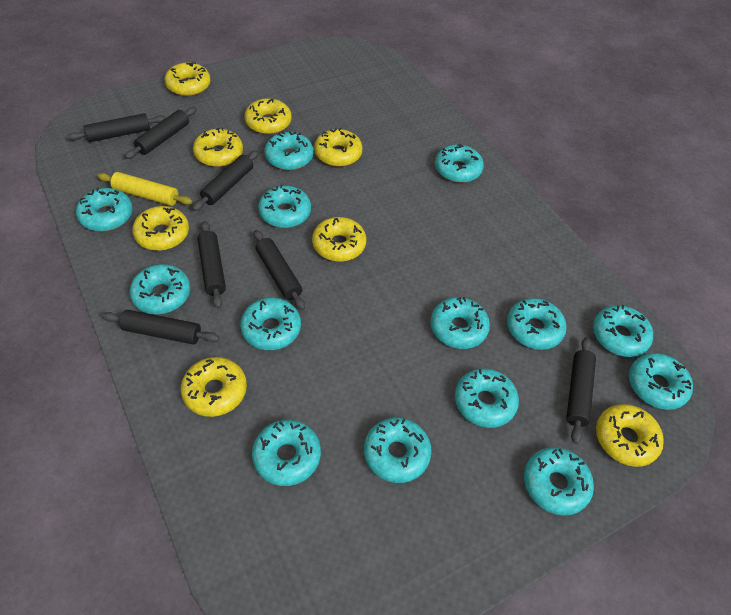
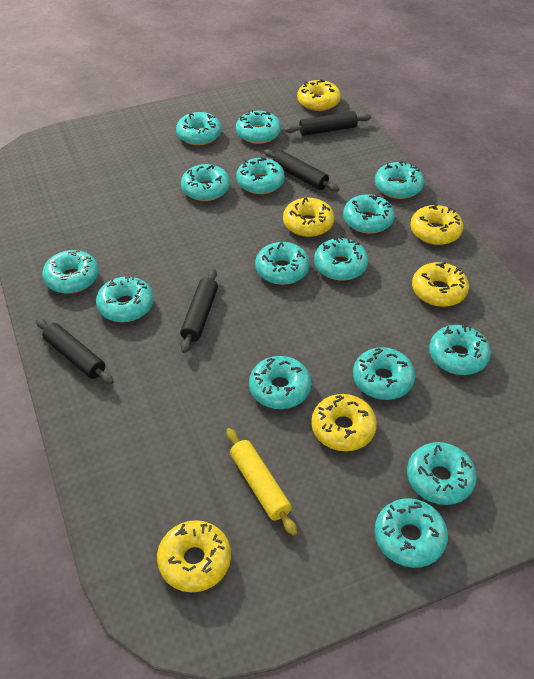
black rolling pin: [67,113,165,142] [102,310,220,345] [125,107,197,159] [193,150,259,211] [198,221,226,308] [254,230,305,310] [566,337,596,444] = 7 -> [36,318,114,384] [180,269,218,353] [264,149,339,192] [285,111,371,136] = 4
turquoise donut: [76,188,133,231] [129,264,190,314] [240,298,301,350] [252,420,321,486] [258,185,311,228] [264,131,314,170] [364,418,432,483] [430,297,490,349] [435,144,484,183] [455,368,519,428] [507,298,567,350] [524,447,594,516] [593,305,653,357] [629,353,693,410] = 14 -> [42,250,99,293] [96,276,154,322] [176,112,222,145] [181,164,230,201] [236,110,281,144] [236,157,285,194] [249,356,311,409] [255,242,310,285] [314,237,369,281] [343,194,395,234] [353,347,415,400] [375,161,424,199] [375,498,448,568] [407,442,477,505] [429,325,491,375] = 15
yellow donut: [132,206,189,251] [165,62,211,96] [181,357,247,417] [193,128,243,167] [244,98,292,134] [312,217,366,262] [314,128,363,167] [596,404,664,467] = 8 -> [157,520,231,592] [283,198,334,237] [297,80,341,111] [311,394,377,451] [410,204,463,245] [412,262,469,307] = 6

